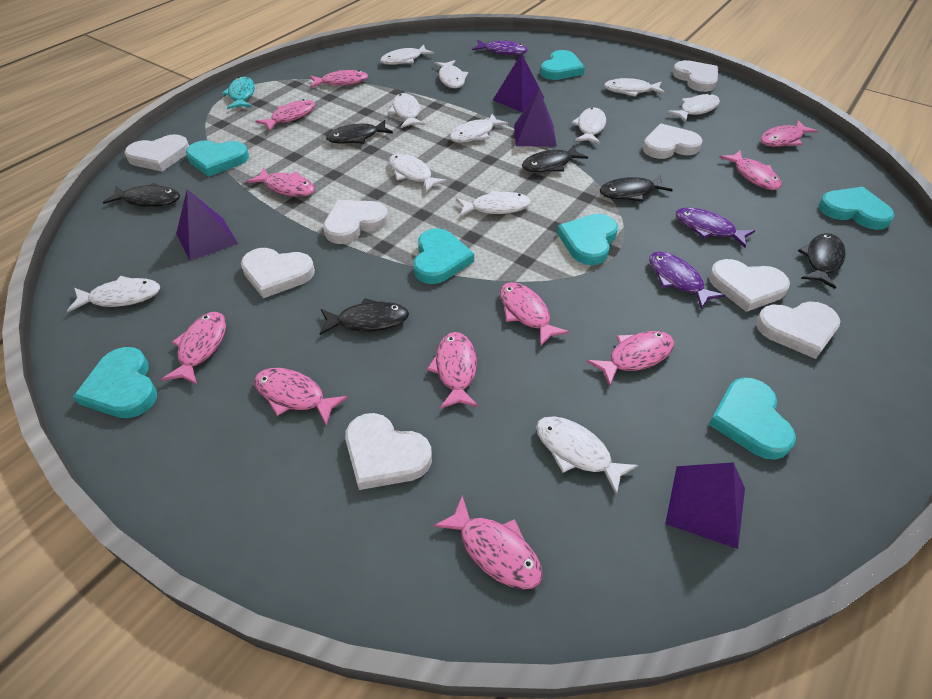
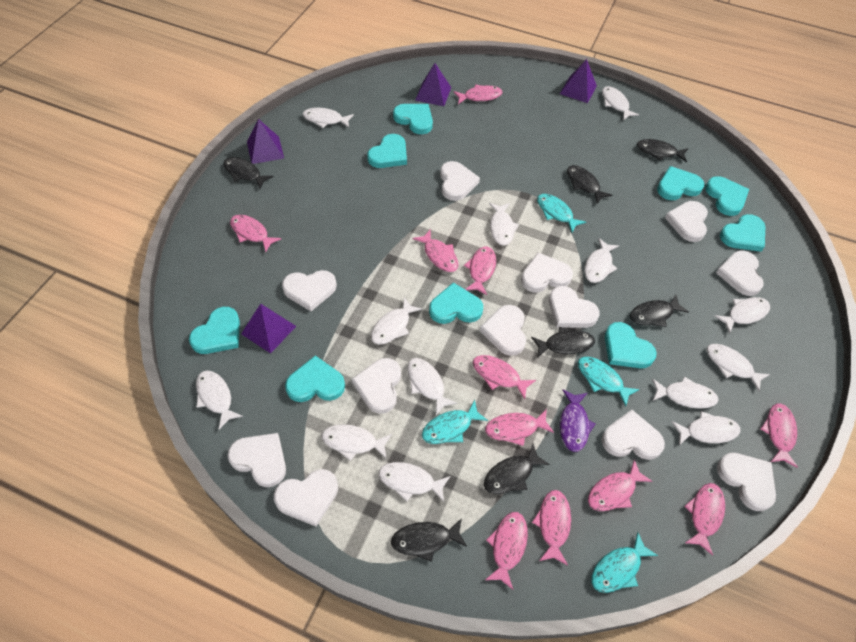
black fish: [103,183,180,207] [319,298,409,335] [326,120,393,144] [522,145,588,172] [600,175,673,202] [798,233,846,289] = 6 -> [223,157,273,188] [391,518,467,562] [484,444,549,494] [531,327,595,358] [567,165,612,204] [630,295,688,327] [637,139,688,163] = 7
purple fish: [472,40,528,55] [649,252,725,309] [676,207,755,248] = 3 -> [560,389,595,452] = 1
turquoise fish: [222,77,255,109] = 1 -> [422,400,488,444] [537,194,586,232] [578,357,640,406] [591,532,658,593] = 4
turquoise heart: [73,347,157,418] [186,140,249,177] [413,228,474,284] [540,50,585,80] [557,214,618,265] [709,378,796,460] [819,187,895,230] = 7 -> [189,307,240,354] [285,355,345,402] [367,134,407,168] [393,104,433,134] [429,283,483,324] [605,322,657,368] [657,166,704,200] [705,176,749,216] [720,214,765,252] = 9
white fish: [67,276,160,312] [380,45,434,65] [388,93,425,128] [389,154,447,193] [434,60,468,88] [450,114,508,143] [456,190,531,217] [536,416,638,495] [571,108,606,144] [604,78,665,97] [667,93,720,122] = 11 -> [196,371,243,429] [303,108,354,128] [322,424,392,461] [371,297,422,345] [379,462,450,502] [407,358,457,415] [489,203,519,246] [584,238,619,283] [602,86,639,120] [652,376,718,409] [671,411,741,445] [707,344,770,391] [715,297,770,334] = 13
white heart: [124,134,189,171] [241,248,315,298] [323,200,388,244] [345,413,432,490] [643,124,703,159] [673,60,718,92] [709,259,790,312] [756,302,840,359] = 8 -> [228,433,286,487] [274,469,338,526] [282,270,337,311] [351,358,401,414] [440,161,480,201] [480,305,526,356] [521,253,573,292] [549,286,600,328] [602,410,665,460] [665,201,708,242] [716,250,764,296] [717,453,776,511] = 12

